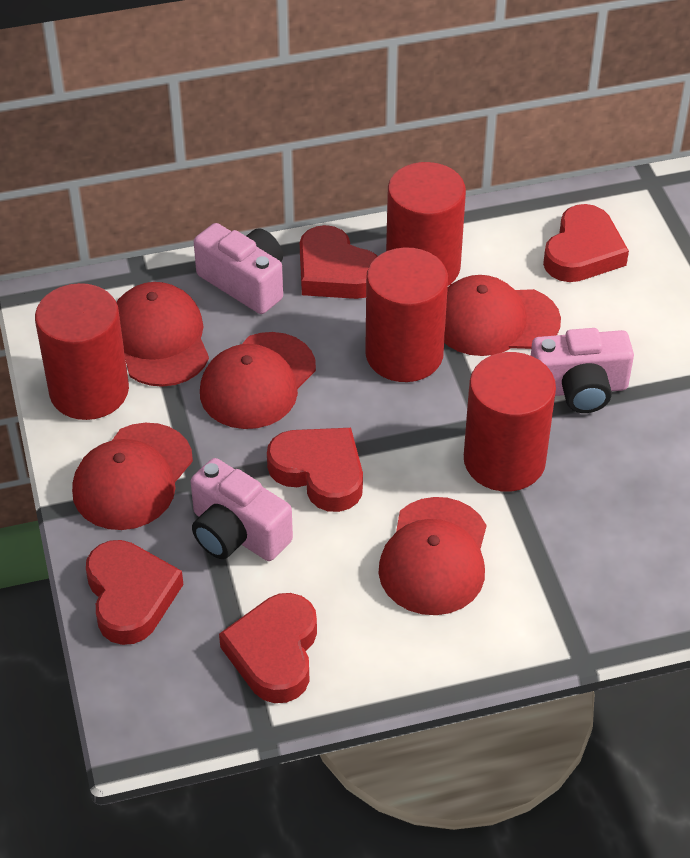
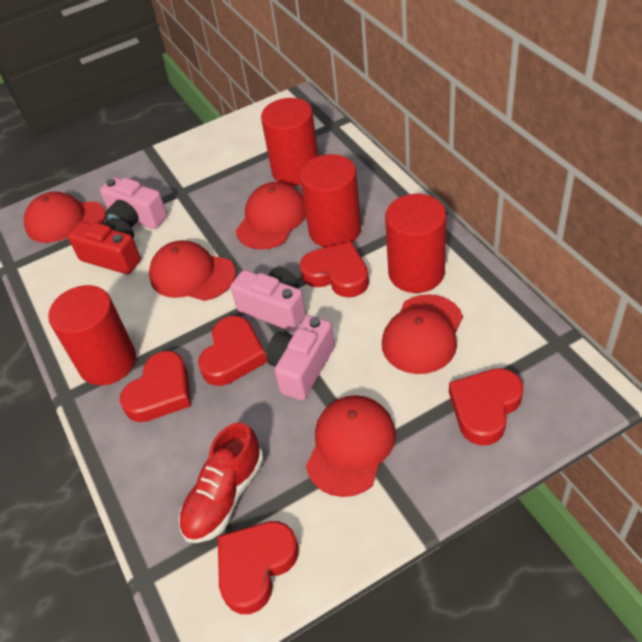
red camera: none = 0 -> [68,218,141,274] = 1
red shoe: none = 0 -> [179,422,264,543] = 1

